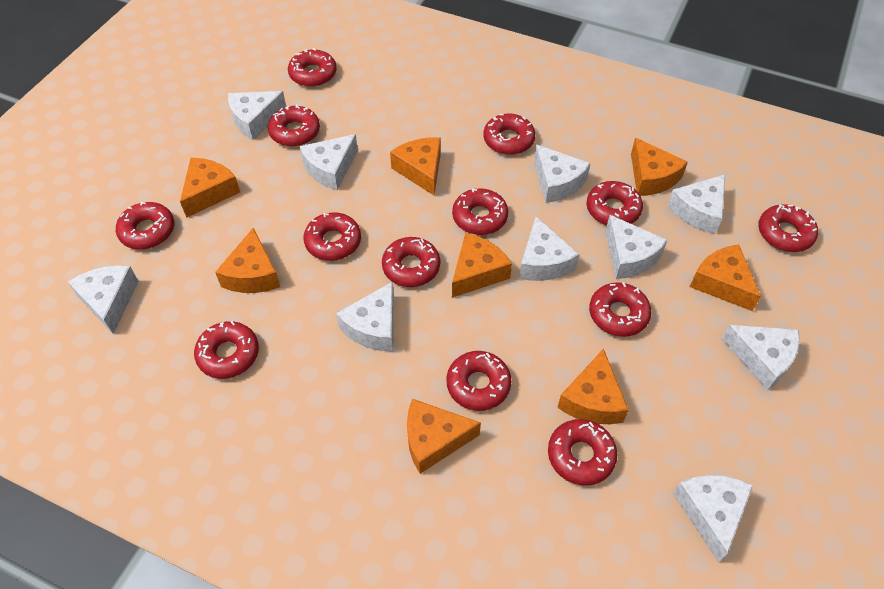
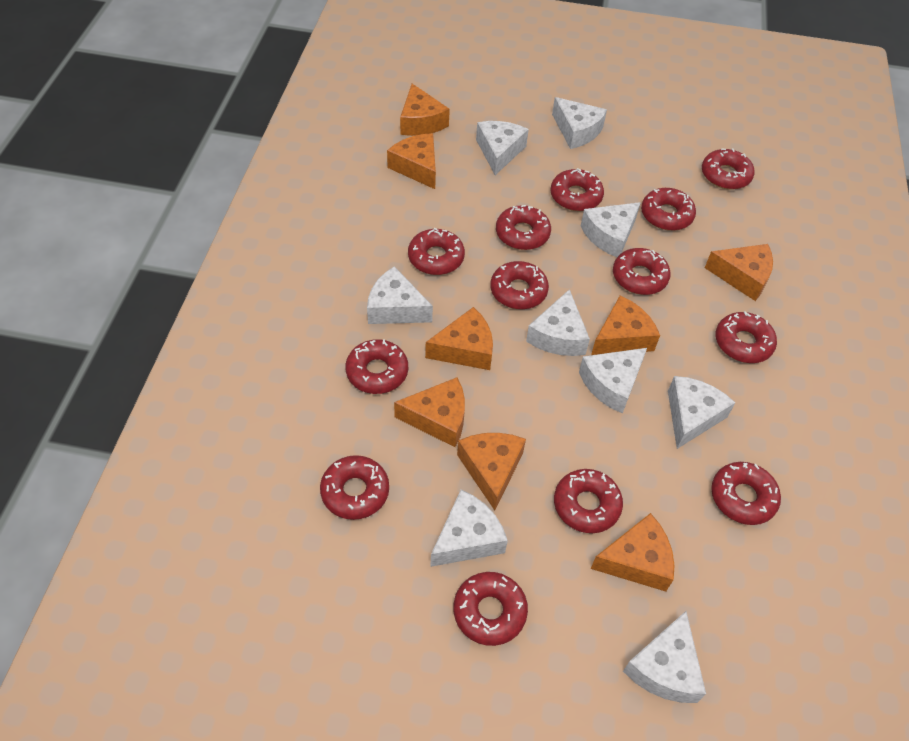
white cheese: [68,265,138,334] [228,91,286,140] [299,134,358,191] [336,281,394,352] [519,217,579,281] [534,144,591,203] [605,215,667,279] [667,175,725,234] [673,475,753,562] [721,325,800,390] = 10 -> [367,266,433,324] [430,490,508,567] [476,121,529,175] [526,289,590,356] [552,97,607,149] [579,348,647,414] [581,202,641,257] [623,611,706,703] [668,376,735,449] = 9

